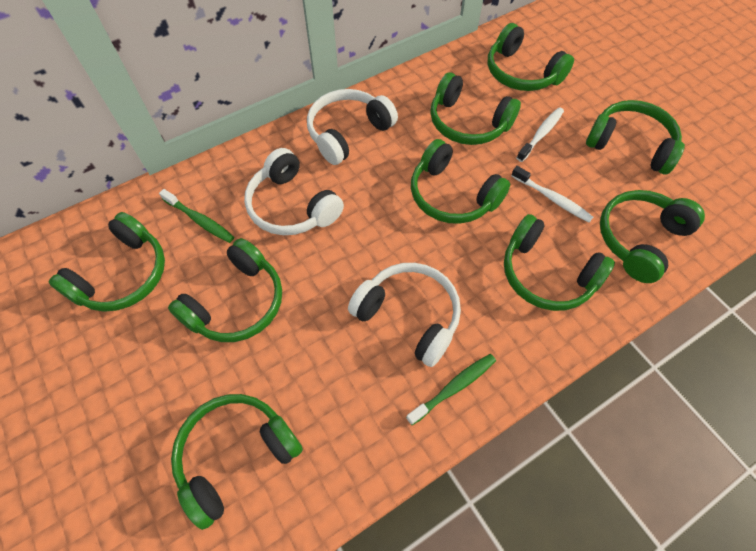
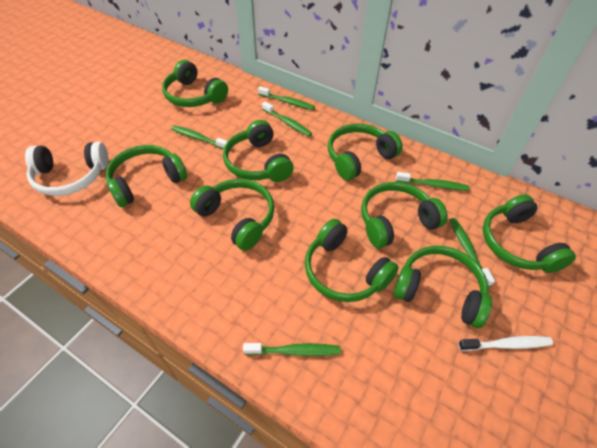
green toothbrush: [159,189,234,243] [406,354,496,425] = 2 -> [171,126,227,150] [243,343,341,356] [258,86,315,110] [262,101,313,137] [396,172,469,191] [450,218,495,287] = 6
white headphones: [244,148,344,235] [307,89,398,165] [348,263,461,367] = 3 -> [25,142,109,196] = 1
white toothbrush: [511,166,593,222] [516,107,564,162] = 2 -> [458,336,553,351] = 1

